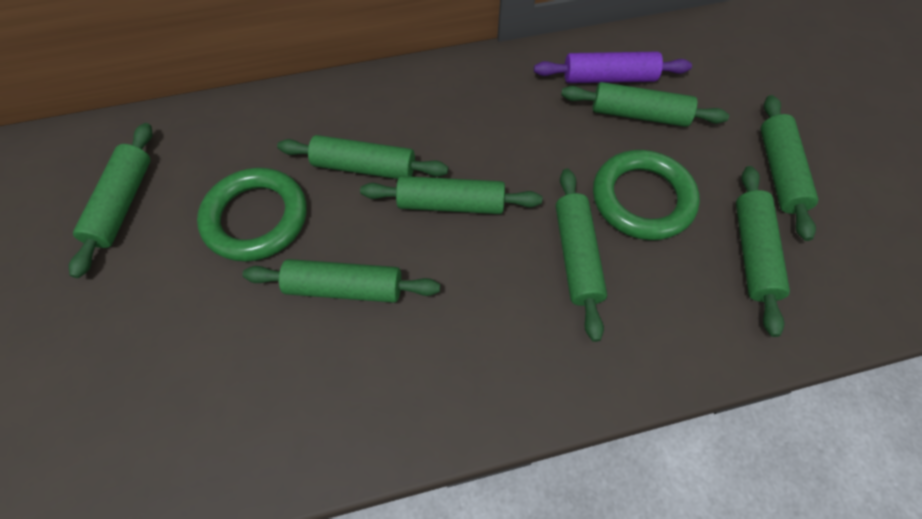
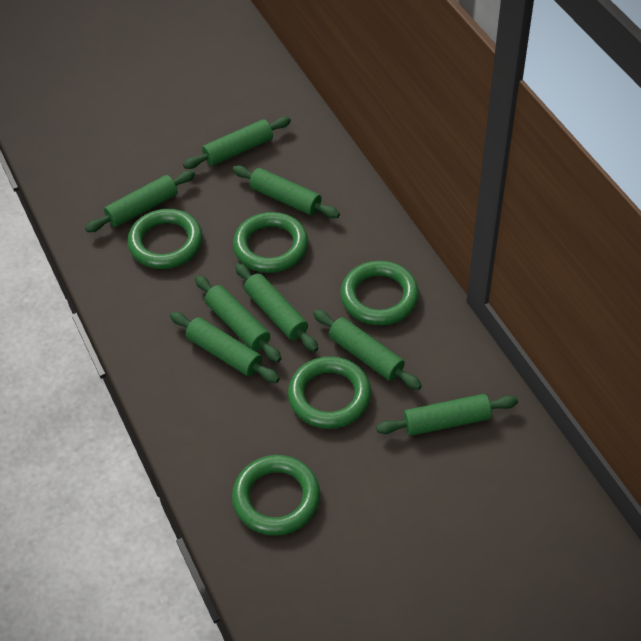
green ring: [197,168,306,262] [593,150,700,240] = 2 -> [127,209,203,269] [232,455,320,536] [233,212,308,273] [288,356,371,429] [340,261,419,325] = 5
purple rolling pin: [534,52,692,83] = 1 -> none = 0

